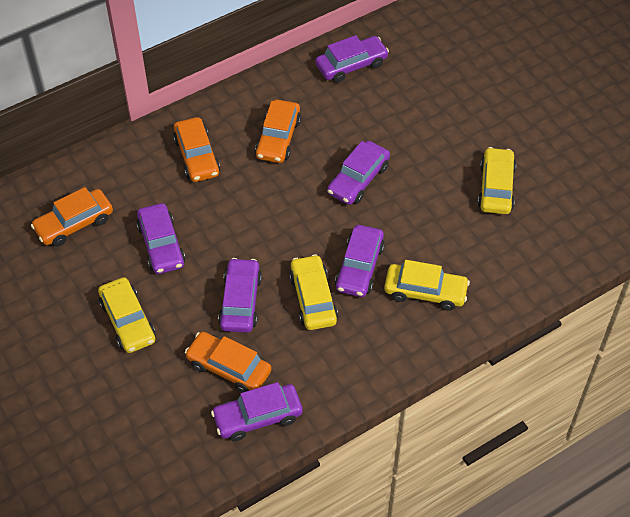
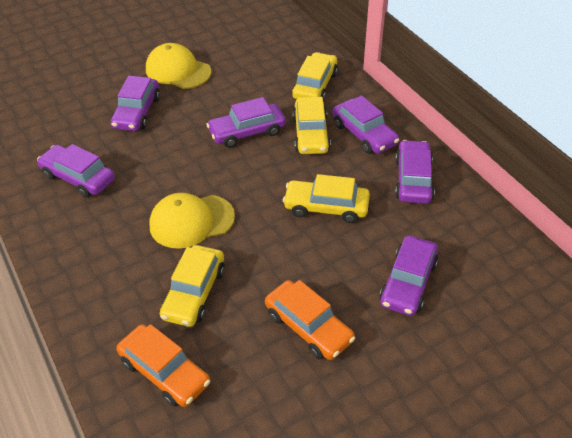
orange car: [31,187,113,247] [173,117,220,182] [185,332,271,393] [255,100,301,163] = 4 -> [116,324,210,407] [265,280,355,360] = 2
yellow cap: none = 0 -> [146,43,212,89] [149,193,235,249] = 2

